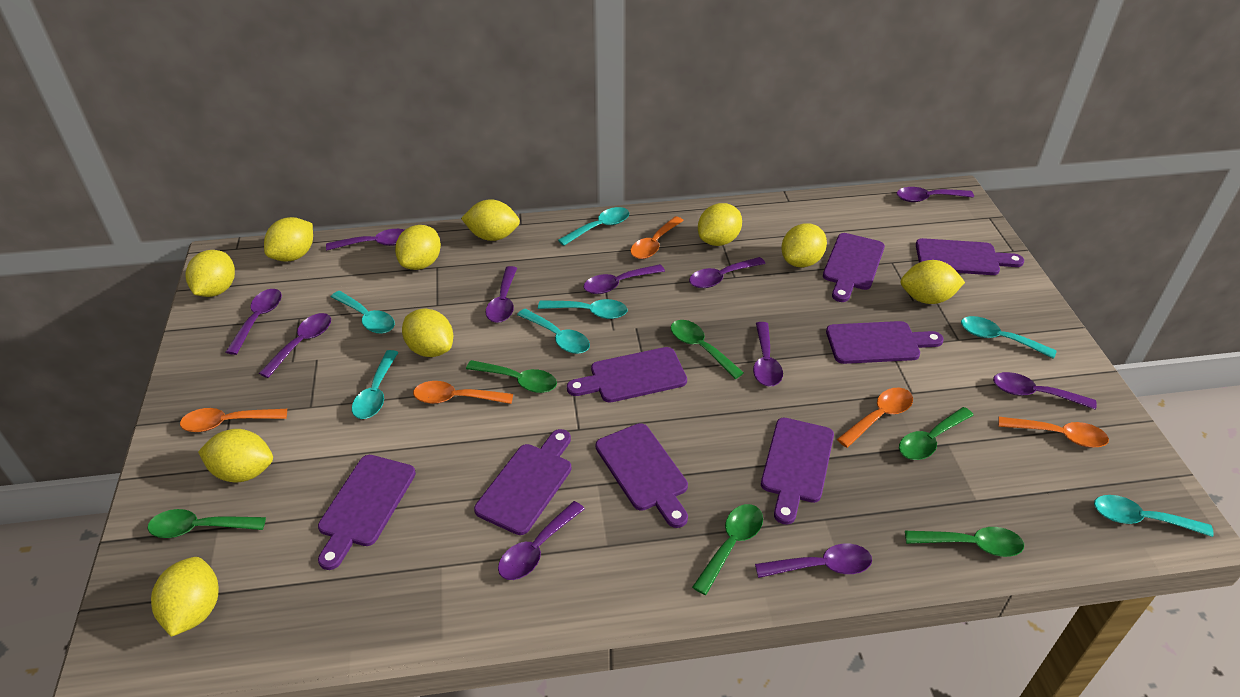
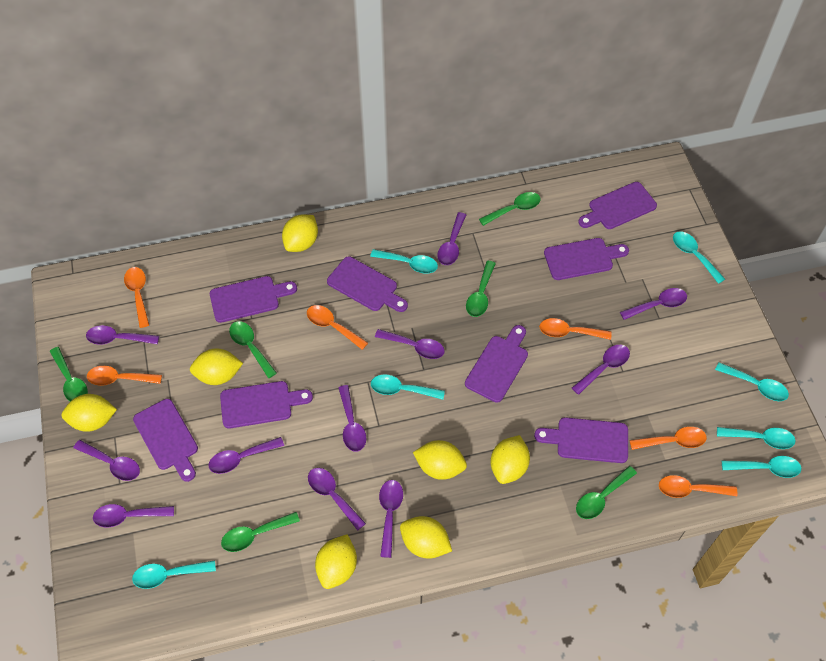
orange spoon: [180,408,287,432] [413,381,513,404] [630,216,684,259] [837,388,913,448] [998,417,1109,448] = 5 -> [87,366,162,386] [124,267,149,328] [307,305,368,350] [539,318,612,340] [630,427,707,450] [659,475,737,498] = 6
yellow lemon: [151,557,218,637] [186,250,235,297] [198,429,273,482] [264,217,313,261] [395,225,441,270] [402,309,453,357] [461,199,520,241] [698,203,742,246] [781,223,827,267] [901,260,965,304] = 10 -> [62,394,117,432] [190,348,243,385] [282,214,318,252] [315,534,357,589] [400,516,452,559] [413,440,467,480] [491,435,530,484] = 7

